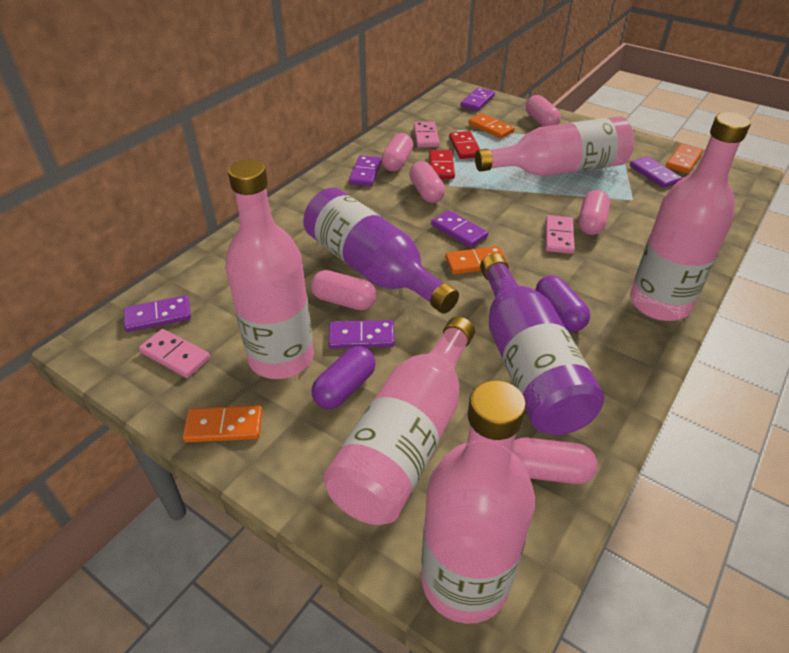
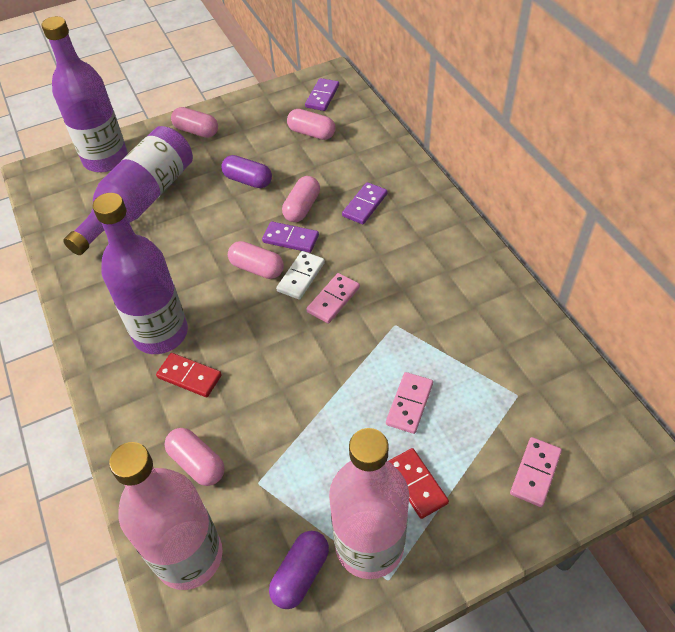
orange domino: [183,405,263,442] [445,246,508,274] [468,113,515,139] [666,144,703,174] = 4 -> none = 0
pink bottle: [225,160,314,379] [324,316,475,525] [421,380,535,624] [475,117,635,176] [630,112,751,321] = 5 -> [109,442,223,590] [329,428,409,579] = 2
pink capsule: [311,270,377,311] [381,133,413,171] [409,161,445,203] [512,438,597,484] [526,95,561,127] [578,190,610,235] = 6 -> [164,428,224,486] [171,107,218,138] [228,241,284,279] [282,176,320,222] [287,109,335,140] = 5
purple bottle: [303,188,459,314] [480,253,604,435] = 2 -> [42,16,128,172] [63,126,193,255] [92,193,188,354] = 3
purple domino: [124,295,191,332] [328,320,395,349] [349,155,382,186] [431,210,488,247] [460,87,495,111] [630,156,682,188] = 6 -> [262,221,319,253] [305,78,339,111] [342,182,388,224] = 3
white domino: none = 0 -> [276,251,325,300] = 1

